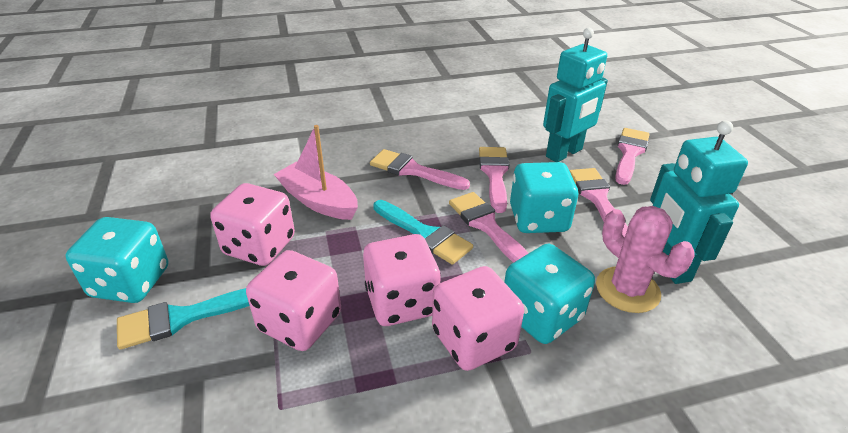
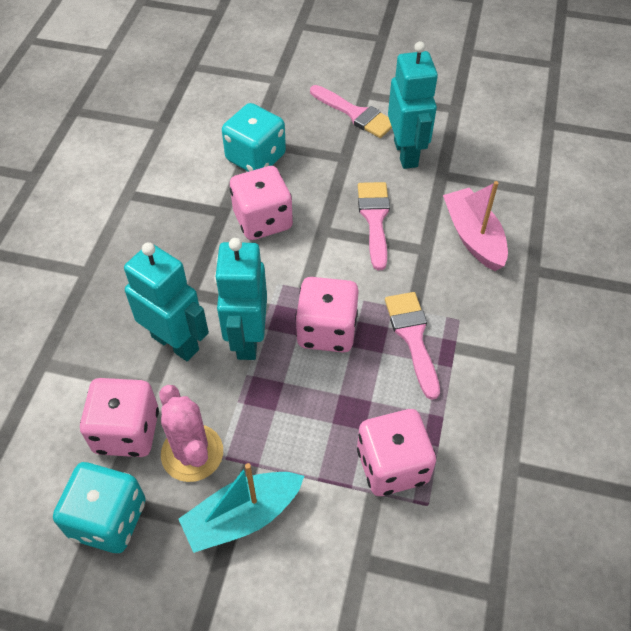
pink brush: [370,149,470,190] [449,192,529,263] [479,147,510,213] [569,168,628,238] [615,128,650,185] = 5 -> [310,85,392,138] [358,182,390,270] [385,292,440,400] = 3
turquoise boat: none = 0 -> [179,463,304,553] = 1
turquoise brush: [117,288,250,350] [373,200,473,265] = 2 -> none = 0
turquoise dice: [66,217,168,303] [504,244,595,344] [510,162,578,233] = 3 -> [53,462,146,553] [222,103,286,172] = 2
turquoise robot: [543,28,608,162] [650,120,748,284] = 2 -> [124,242,209,361] [214,238,267,360] [388,41,438,169] = 3

